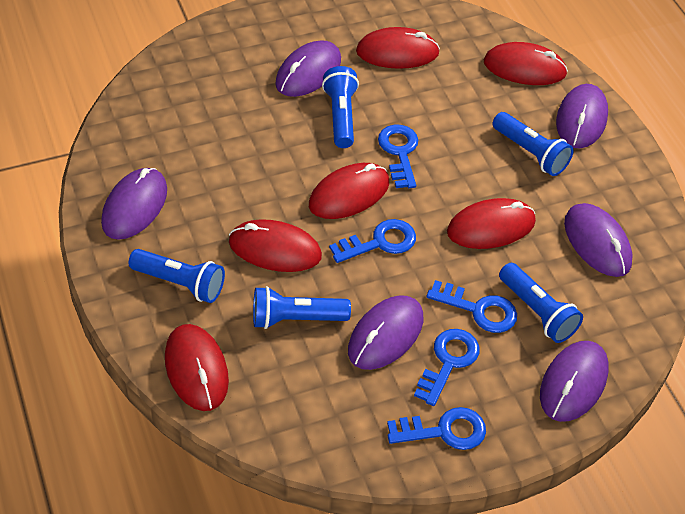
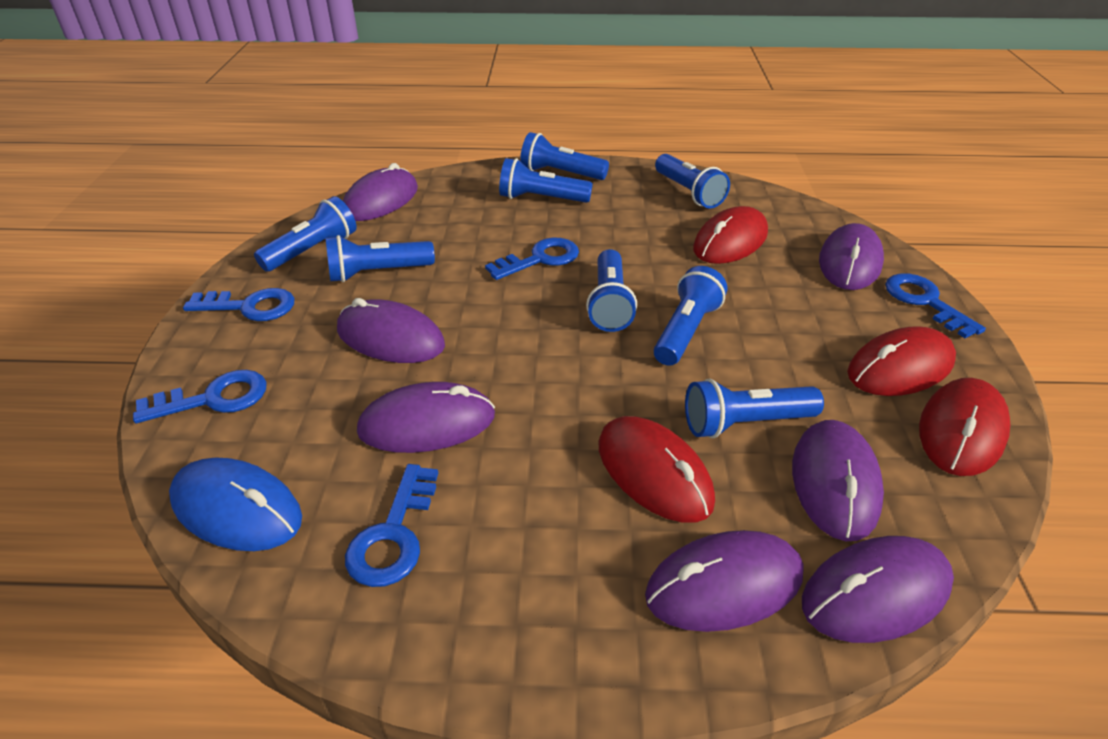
blue flashlight: [129,249,225,303] [253,286,351,329] [322,66,359,148] [493,112,574,176] [499,263,583,343] = 5 -> [254,196,357,272] [325,235,435,282] [499,158,593,203] [520,132,609,180] [586,249,637,332] [654,266,727,366] [655,154,730,209] [685,379,824,438] = 8
blue mouse: none = 0 -> [169,457,302,551] = 1
purple mouse: [101,168,167,240] [275,41,341,97] [348,295,423,370] [540,341,608,422] [556,84,608,149] [564,203,633,277] = 6 -> [337,298,445,363] [343,163,418,221] [357,382,495,453] [645,530,803,632] [792,420,884,541] [802,536,954,643] [819,223,884,290] = 7
red mouse: [165,324,229,411] [229,219,322,272] [309,163,389,219] [356,27,440,69] [447,198,536,249] [483,42,568,85] = 6 -> [598,416,715,523] [693,206,768,264] [847,326,956,396] [919,378,1010,476] = 4

